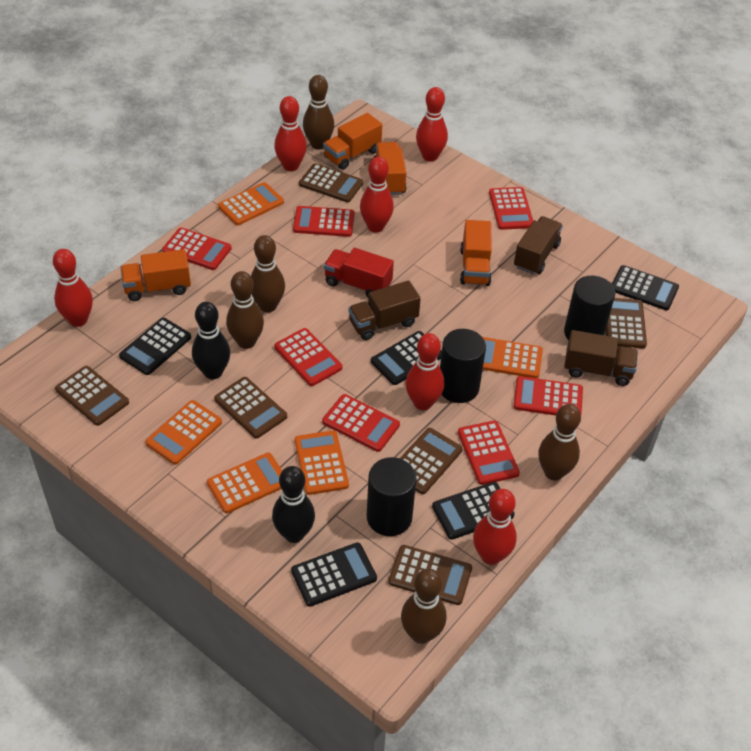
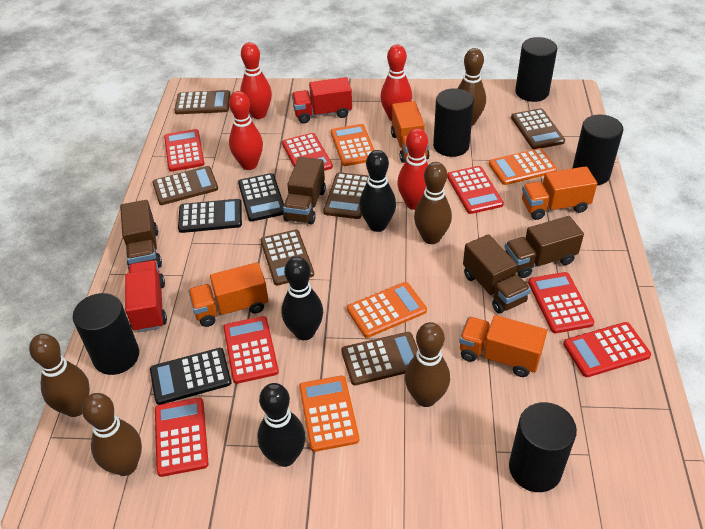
black bowling pin: [192,302,230,379] [272,466,315,543] = 2 -> [258,383,306,467] [282,256,323,340] [359,150,396,232] = 3
black calculator: [119,318,191,375] [291,542,377,607] [371,331,442,385] [432,482,515,540] [612,265,679,310] = 5 -> [150,348,231,405] [178,199,242,233] [238,173,284,222] = 3
black cylinder: [367,457,417,536] [440,329,486,403] [564,276,615,340] = 3 -> [73,293,139,375] [433,88,474,157] [509,402,577,492] [515,37,557,102] [572,115,623,185] = 5
brown truck: [348,280,421,340] [514,216,563,274] [564,330,638,386] = 3 -> [120,200,162,270] [283,157,326,225] [463,234,530,314] [505,216,584,278] = 4
orange calculator: [145,400,222,465] [207,453,282,513] [218,182,284,225] [295,430,349,495] [483,337,543,378] = 5 -> [299,376,359,452] [331,124,374,166] [347,282,427,338] [489,148,557,185] = 4
red bowling pin: [53,249,93,327] [274,96,307,171] [360,156,394,233] [406,333,444,410] [416,87,448,162] [473,489,517,565] = 6 -> [229,91,263,170] [240,42,272,119] [380,44,412,121] [397,128,428,210] = 4
red truck: [324,248,394,297] = 1 -> [125,260,167,332] [292,77,352,124] = 2

